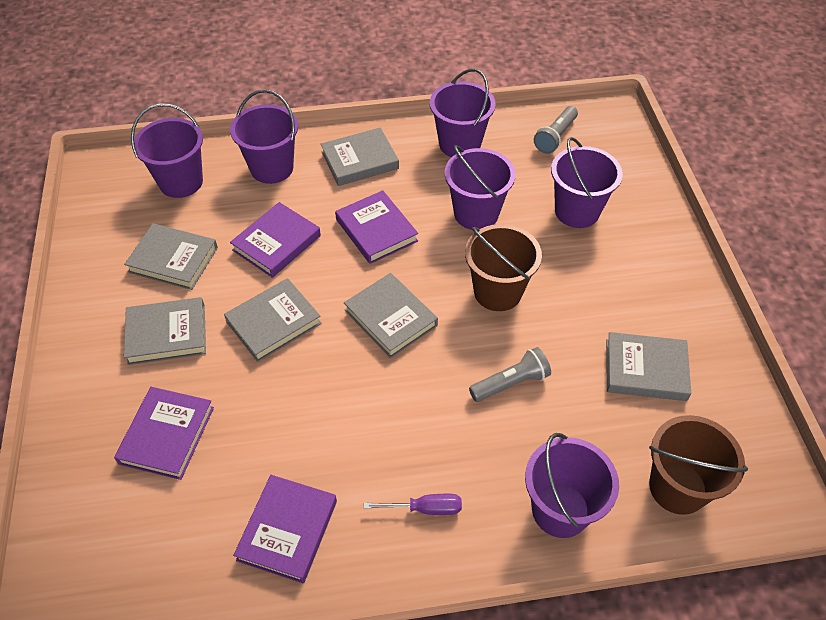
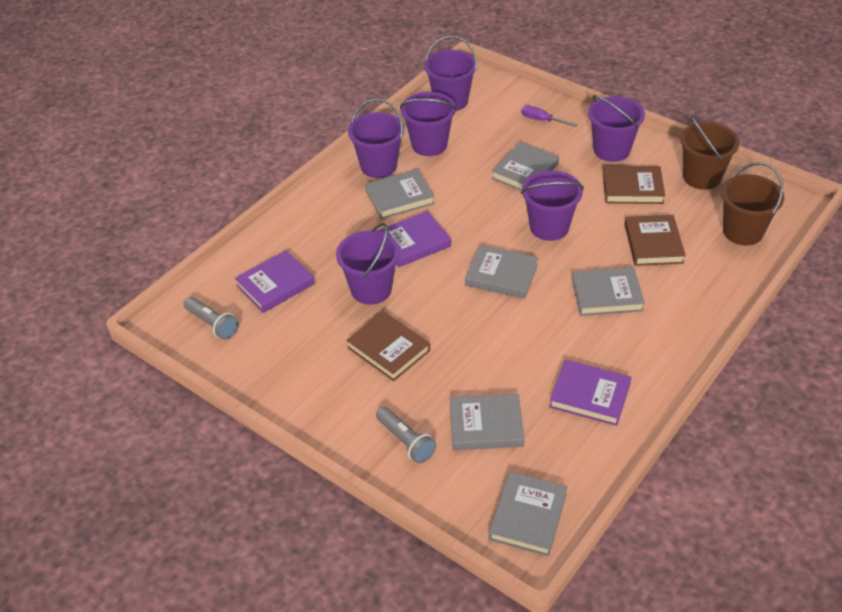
brown book: none = 0 -> [346,311,430,381] [603,166,665,204] [625,215,686,266] = 3
purple book: [114,387,214,480] [230,202,321,278] [233,475,337,583] [335,190,418,264] = 4 -> [235,250,315,313] [377,211,451,268] [549,360,631,426] = 3

